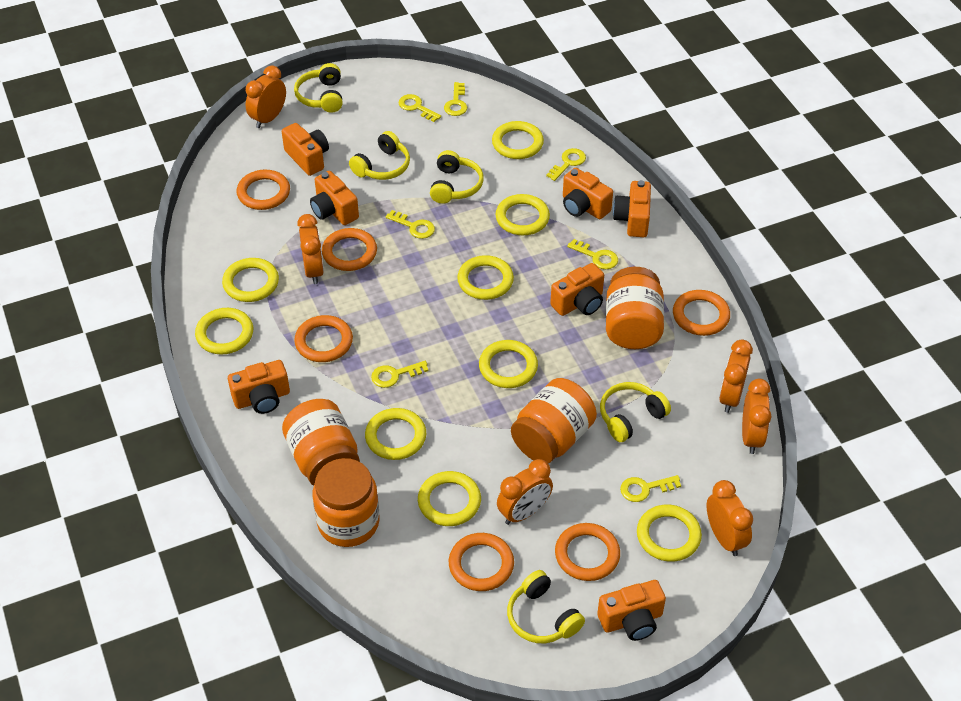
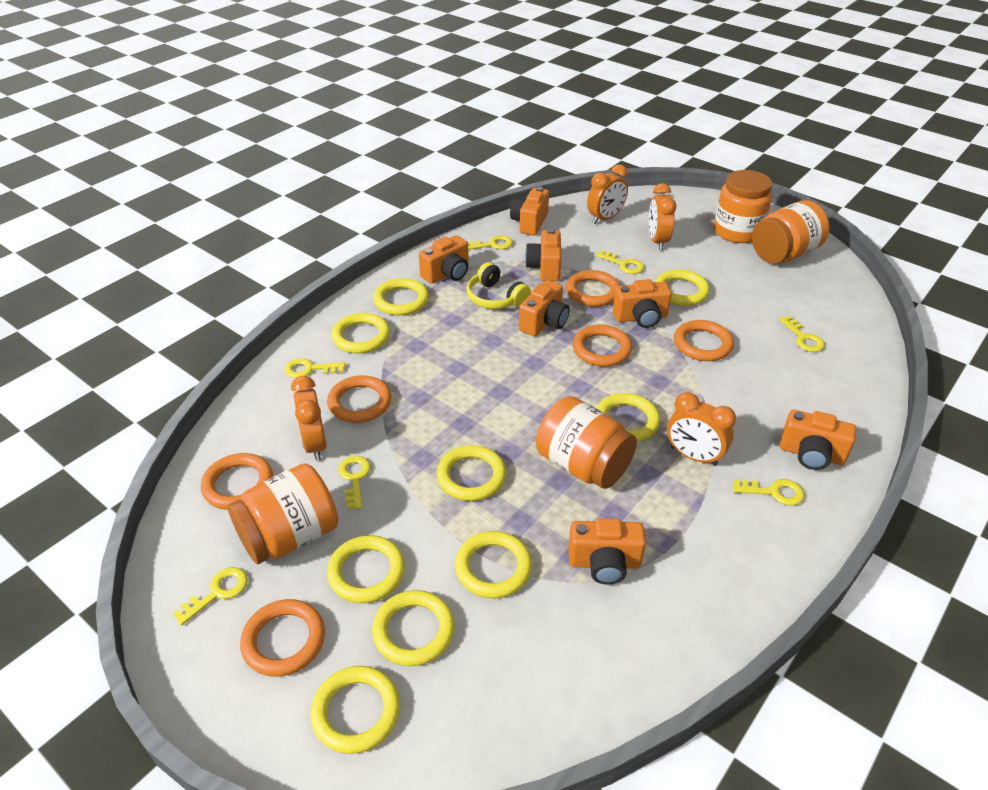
orange clock: [245,65,286,128] [297,214,324,284] [497,459,553,525] [707,480,753,556] [719,339,753,413] [742,379,771,454] = 6 -> [291,376,327,461] [587,164,628,224] [649,183,676,250] [667,392,736,466] = 4
yellow headphones: [294,63,343,113] [349,131,410,180] [430,150,483,204] [507,570,585,643] [600,382,671,442] = 5 -> [467,262,531,309] = 1

